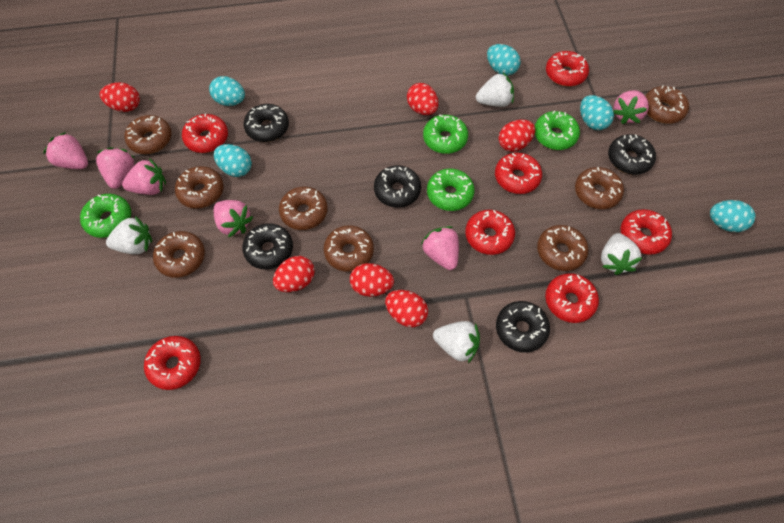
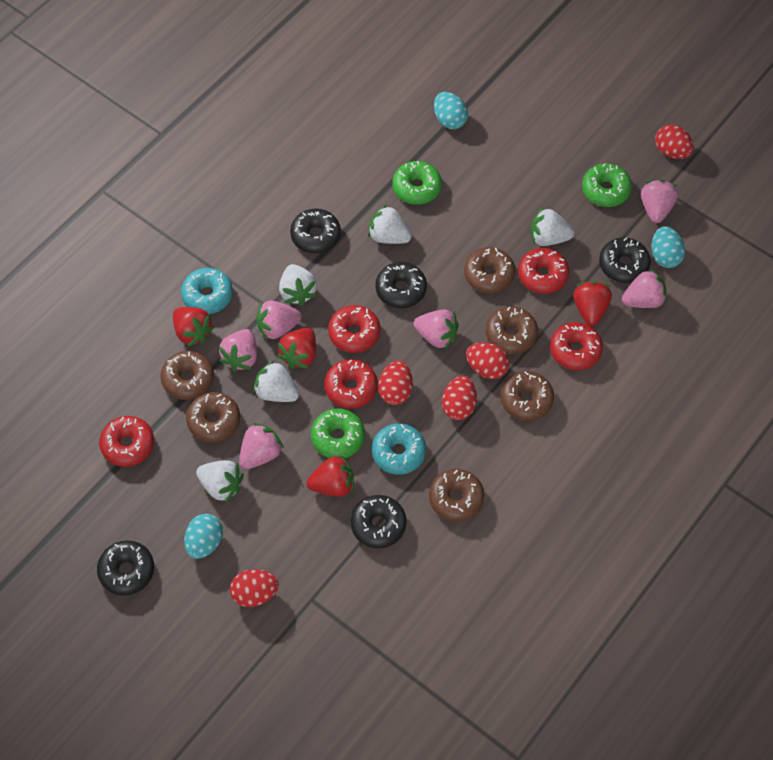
brown donut: [124,115,171,154] [153,231,205,278] [175,166,224,209] [279,187,328,230] [324,225,374,272] [537,225,589,271] [575,167,624,209] [645,86,689,124] = 8 -> [160,351,214,400] [186,392,240,442] [429,469,484,521] [464,247,515,293] [486,306,538,354] [500,371,554,421] = 6
green donut: [80,194,131,238] [423,115,468,154] [427,168,475,211] [535,111,580,150] = 4 -> [311,408,365,458] [392,161,442,205] [582,163,632,207] = 3
red donut: [144,336,201,390] [182,114,228,153] [465,210,515,255] [495,153,542,194] [545,273,599,323] [546,51,589,86] [621,209,672,255] = 7 -> [99,416,154,467] [324,359,378,409] [328,305,380,353] [518,248,569,294] [550,322,603,370] = 5
red egg: [100,82,140,112] [273,256,315,292] [350,263,394,297] [385,290,428,327] [407,83,439,115] [498,119,535,152] = 6 -> [230,569,279,607] [378,361,413,405] [442,376,477,420] [466,342,509,379] [655,124,694,159] = 5
red strawberry: none = 0 -> [173,307,214,347] [277,328,316,369] [307,455,354,497] [573,281,612,326] = 4
turquoise donut: none = 0 -> [181,268,233,314] [372,423,426,475] = 2
turquoise egg: [209,76,245,106] [214,144,252,177] [487,44,521,76] [580,95,614,130] [710,200,756,232] = 5 -> [184,514,223,559] [434,92,468,129] [651,226,685,268] = 3
white strawberry: [106,216,152,254] [433,321,480,363] [476,73,514,107] [601,233,642,275] = 4 -> [196,460,244,503] [253,360,299,402] [279,264,317,306] [368,205,412,244] [531,207,574,246] = 5

